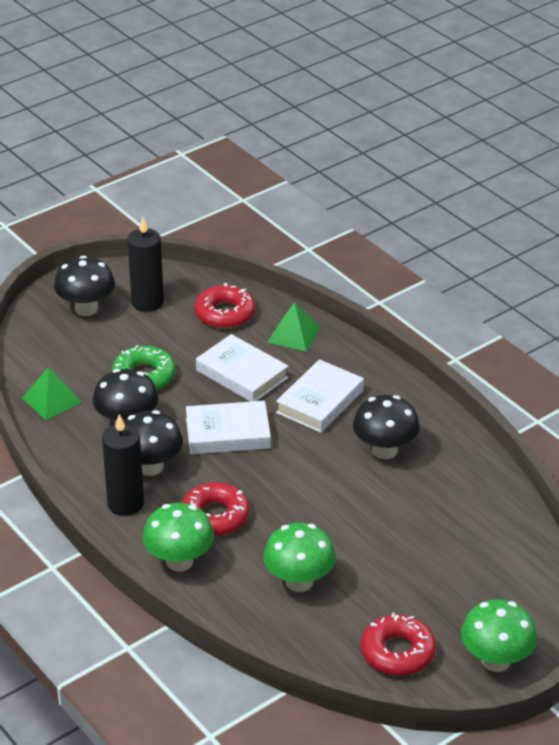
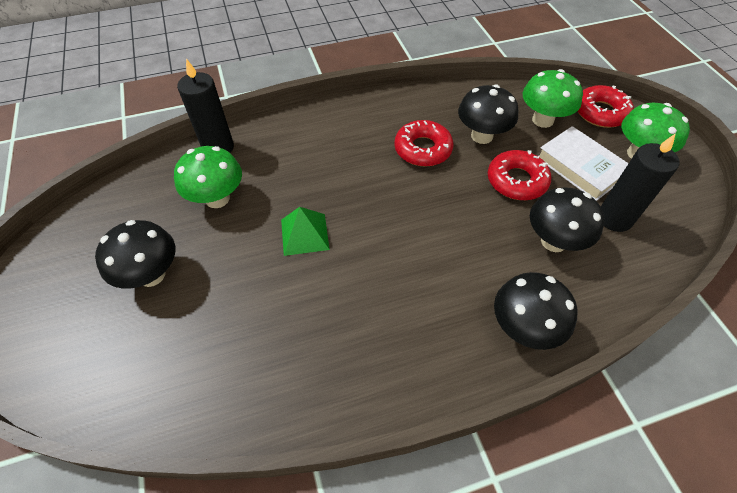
green donut: [112,345,176,390] = 1 -> none = 0
green pyramid: [22,367,82,420] [268,302,321,352] = 2 -> [281,207,330,256] = 1
white book: [186,401,271,454] [196,334,288,402] [276,359,364,433] = 3 -> [538,126,629,201] = 1

